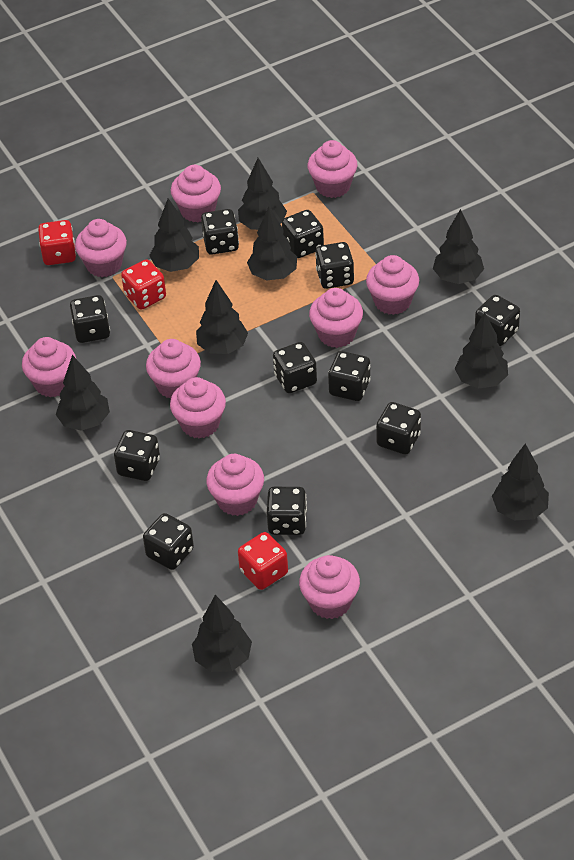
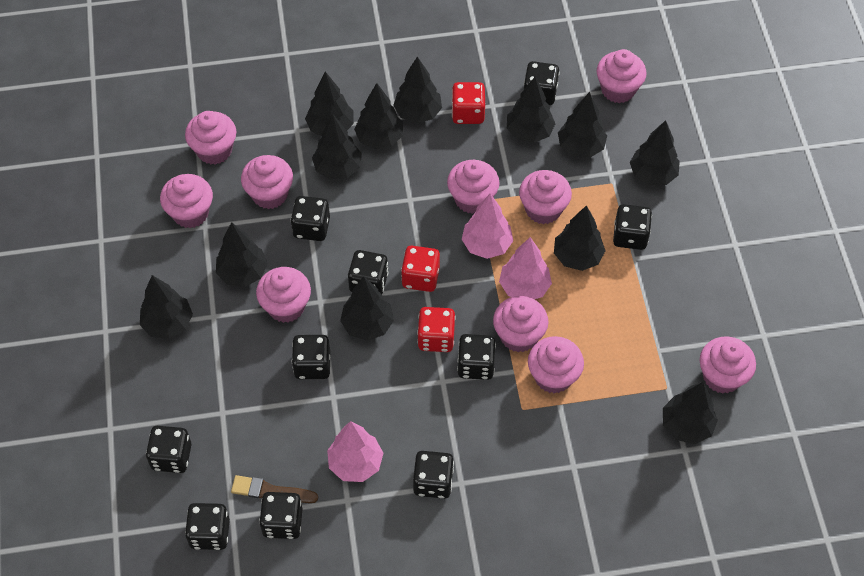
black dice: [70,295,110,343] [114,430,160,481] [143,513,194,570] [201,209,239,255] [267,487,307,535] [273,342,317,393] [282,210,324,258] [315,242,354,289] [328,351,371,401] [376,402,421,455] [475,295,520,346] = 11 -> [146,426,192,473] [185,503,230,550] [259,492,302,539] [291,196,330,241] [292,335,330,379] [348,250,389,295] [413,451,454,499] [457,334,496,380] [524,61,560,105] [613,204,652,250] = 10
black tree: [56,355,110,431] [149,198,199,272] [192,595,252,672] [196,280,248,354] [238,158,287,230] [247,207,297,281] [433,209,484,284] [455,313,508,389] [492,444,549,521] = 9 -> [140,275,193,339] [216,222,268,287] [305,72,354,136] [312,114,362,179] [340,276,394,341] [354,83,403,149] [393,57,442,123] [507,77,555,143] [554,205,606,271] [558,92,607,158] [630,120,680,185] [663,382,718,444] = 12
brown brush: none = 0 -> [231,475,318,503] = 1
pink tree: none = 0 -> [327,421,383,482] [462,193,513,259] [499,237,552,299] = 3

